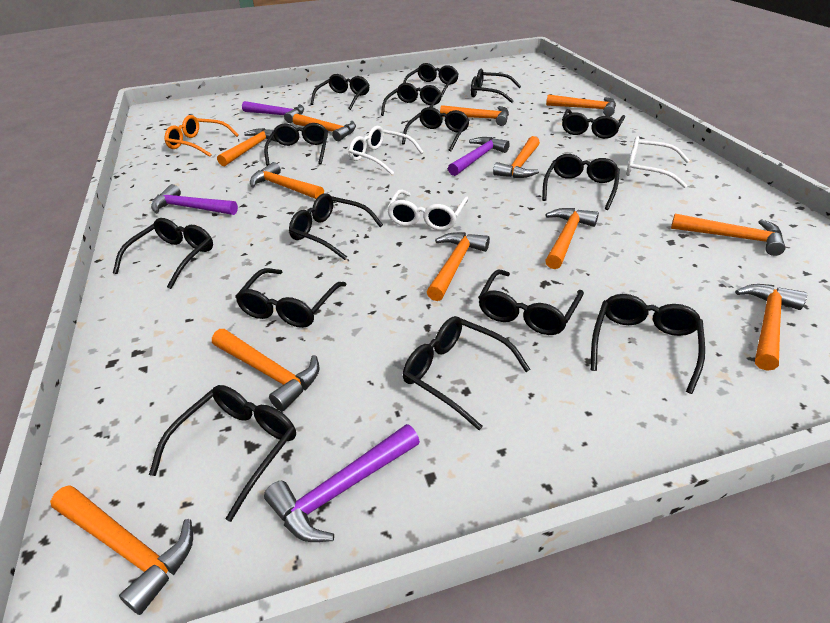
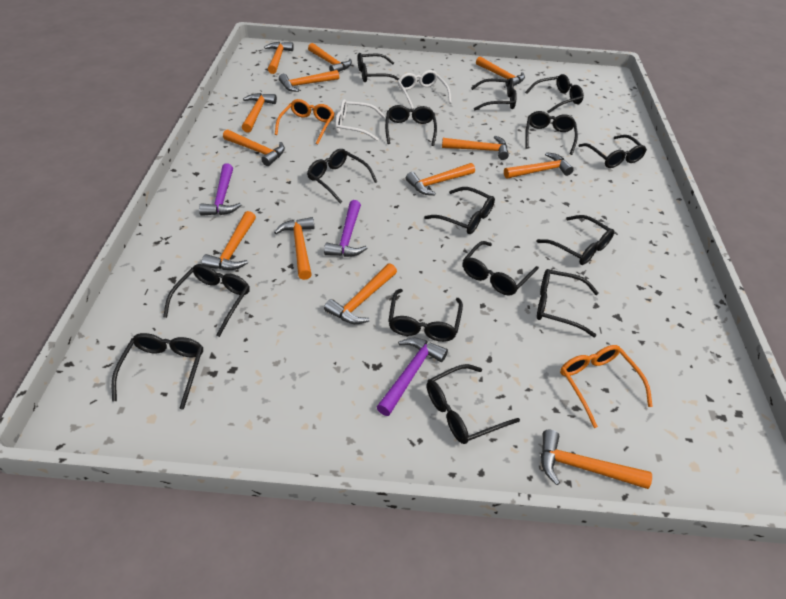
orange glasses: [165,115,239,157] = 1 -> [275,99,335,144] [560,345,653,428] = 2
orange hammer: [50,485,193,615] [212,329,320,411] [217,128,277,166] [250,162,324,199] [293,113,356,141] [427,232,490,301] [440,105,509,126] [493,136,540,178] [545,208,599,269] [546,94,616,116] [671,214,785,256] [735,284,807,371] = 12 -> [202,211,256,270] [223,130,285,166] [242,93,277,133] [264,42,294,74] [274,217,315,280] [279,70,339,92] [308,43,352,72] [324,263,397,324] [406,163,475,195] [442,136,509,160] [476,56,525,87] [504,152,574,179] [541,430,652,489] = 13
purple hammer: [151,184,238,215] [242,101,304,123] [264,424,420,542] [448,137,510,176] = 4 -> [199,164,241,216] [324,200,367,257] [377,337,448,416] = 3
white glasses: [349,126,424,175] [387,189,468,231] [626,136,690,188] = 3 -> [335,99,385,141] [398,70,451,109] = 2

